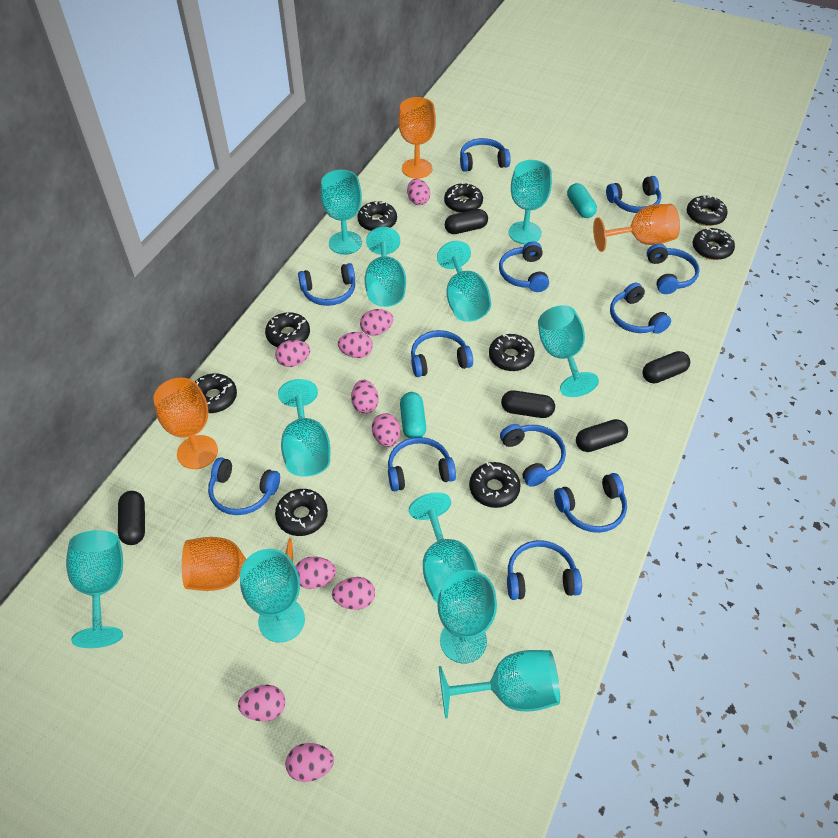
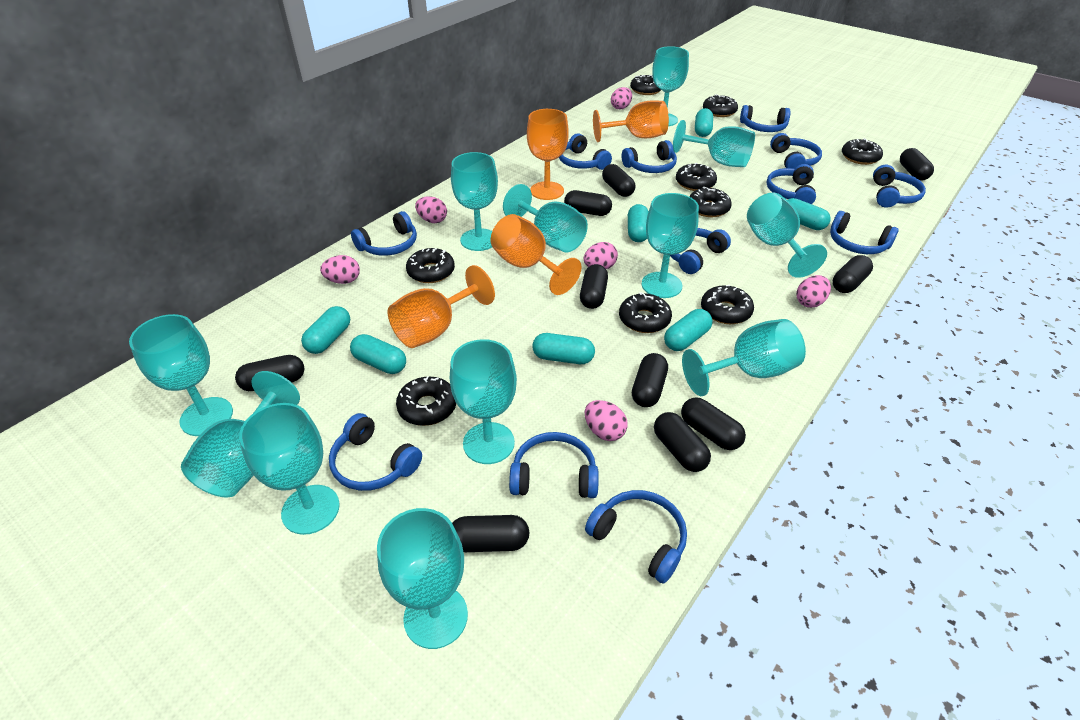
black capsule: [118,491,145,545] [445,209,488,234] [501,390,555,418] [576,419,628,452] [642,351,690,383] = 5 -> [235,355,304,391] [452,515,530,552] [564,190,612,216] [580,264,608,309] [602,164,635,197] [632,353,668,407] [654,412,711,472] [681,397,746,450] [833,255,873,293] [900,148,934,181] = 10
pink egg: [238,685,285,721] [275,340,310,367] [285,743,334,782] [295,556,336,589] [332,577,375,610] [338,332,373,358] [351,380,379,414] [360,309,394,336] [372,413,400,447] [407,179,430,205] = 10 -> [320,255,360,284] [415,196,447,223] [584,242,618,269] [585,400,628,441] [611,87,632,110] [797,275,831,308] = 6
turquoise capsule: [400,392,426,439] [567,183,597,218] = 2 -> [301,306,350,354] [350,334,406,374] [532,333,595,364] [628,204,649,242] [664,309,713,351] [695,108,713,137] [788,198,831,230] = 7
turquoise goblet: [66,530,123,648] [240,549,305,643] [278,379,331,477] [320,170,362,255] [365,227,406,307] [409,492,478,603] [437,241,491,322] [437,570,497,664] [439,650,560,718] [509,160,552,244] [538,305,599,397] = 11 -> [129,314,233,436] [181,371,300,497] [239,403,340,535] [377,508,468,649] [450,339,517,464] [451,152,498,251] [503,184,588,252] [642,193,699,298] [652,46,689,126] [673,120,755,167] [682,319,806,396] [747,192,827,278] = 12

